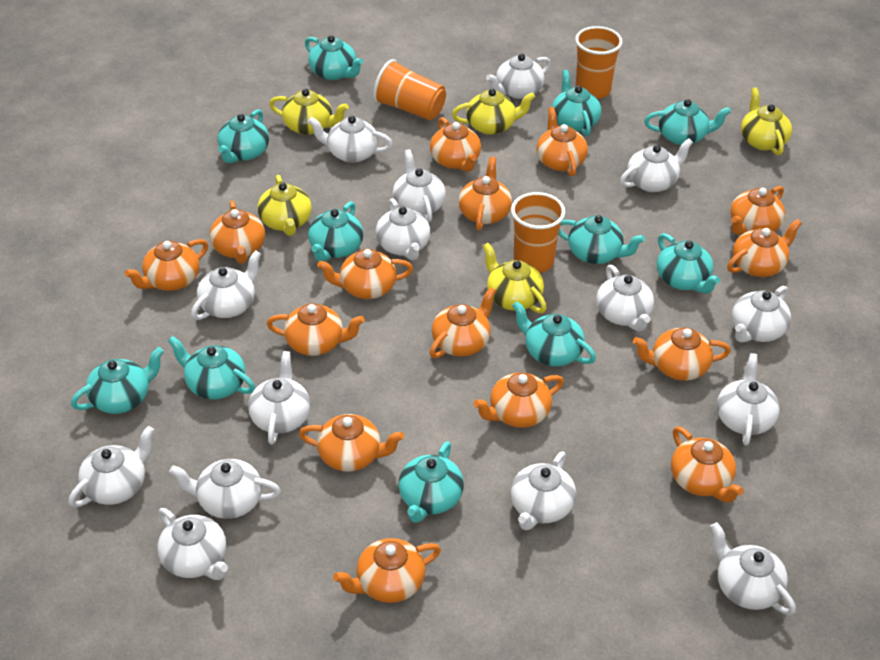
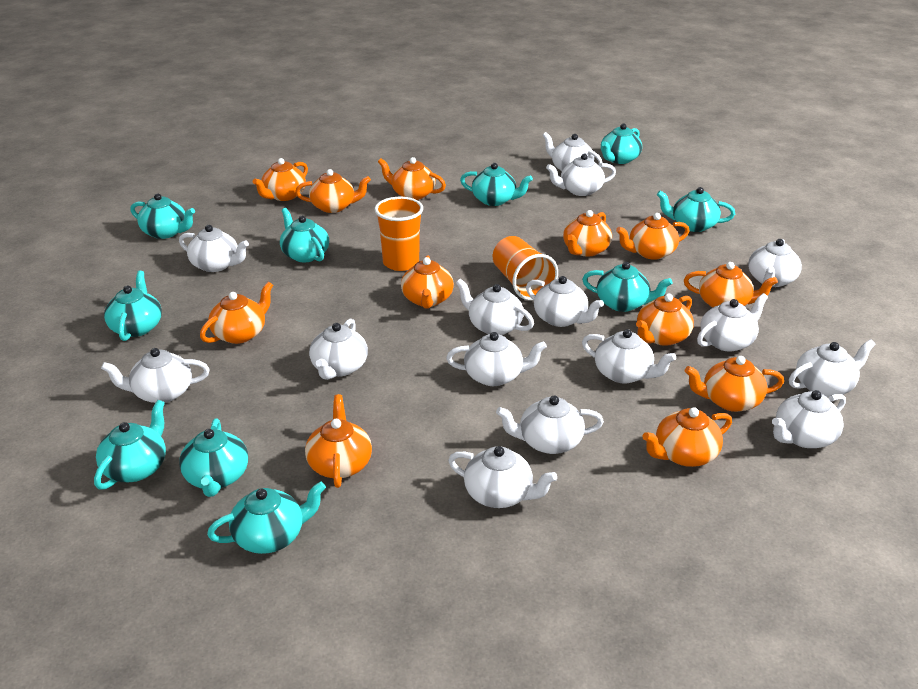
orange cup: [373,59,446,120] [511,192,565,273] [575,26,623,99] = 3 -> [375,197,423,271] [493,236,558,300] = 2
orange teapot: [124,239,208,291] [210,200,265,264] [267,303,365,356] [299,414,404,472] [317,249,413,299] [333,538,441,603] [430,117,481,172] [430,287,496,358] [458,157,512,231] [473,372,564,428] [536,107,588,176] [633,327,731,381] [671,426,744,503] [727,219,802,277] [730,186,785,235] = 15 -> [200,282,273,344] [253,158,308,201] [295,169,371,213] [305,394,372,488] [378,157,446,200] [401,256,454,309] [563,210,612,257] [616,213,690,260] [636,294,694,346] [642,407,732,467] [684,262,778,308] [685,356,784,412] = 12
turquoise teapot: [71,347,164,414] [168,336,255,400] [218,109,269,163] [305,35,363,80] [308,201,363,261] [398,441,464,523] [512,301,596,367] [552,70,601,136] [558,215,645,264] [644,99,731,145] [657,233,720,294] = 11 -> [94,400,166,490] [104,271,162,341] [130,193,195,239] [179,418,248,497] [207,481,326,554] [280,208,329,262] [460,163,533,206] [582,262,672,312] [601,123,642,164] [657,187,735,232] = 10
yellow teapot: [257,175,312,236] [269,89,349,135] [452,88,535,135] [483,243,547,313] [741,88,792,155] = 5 -> none = 0

